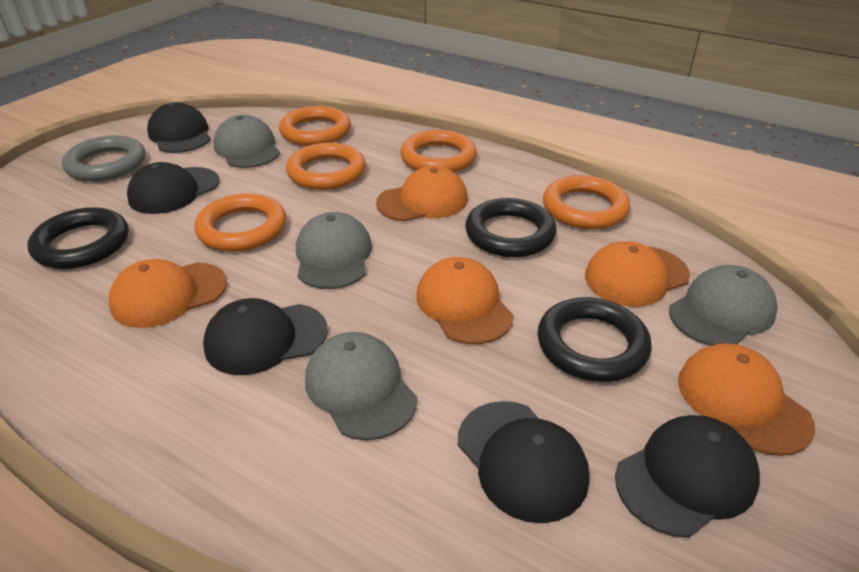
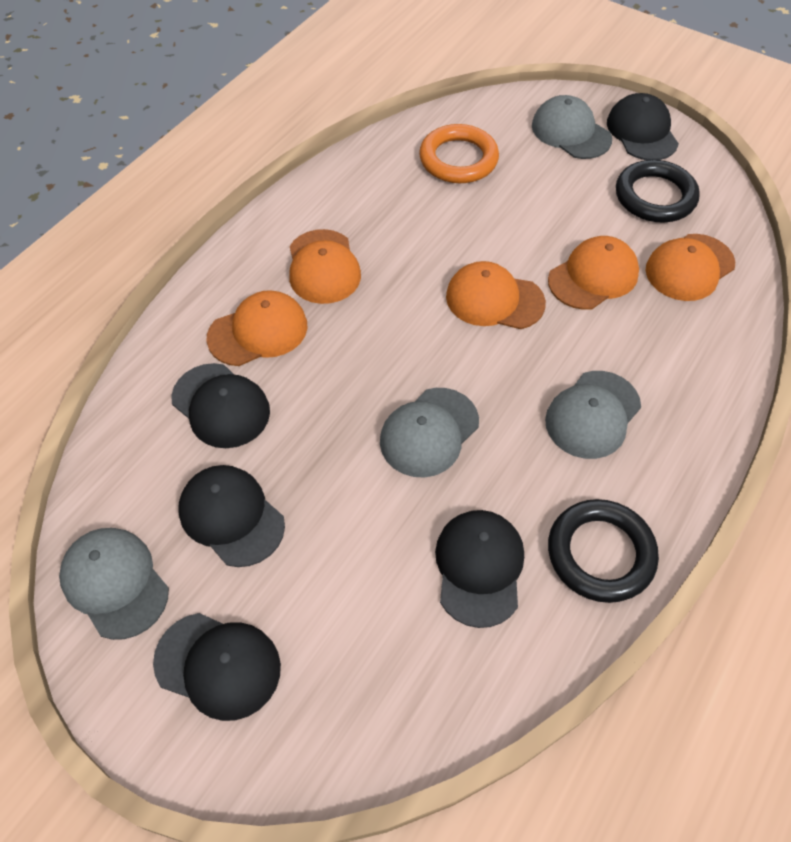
black ring: [28,207,129,269] [465,198,556,257] [537,297,652,382] = 3 -> [548,499,659,603] [616,160,700,222] = 2
grey ring: [62,135,145,181] = 1 -> none = 0
orange ring: [195,193,287,252] [279,106,351,146] [286,143,366,190] [400,130,477,173] [543,175,630,230] = 5 -> [419,124,499,183] = 1

